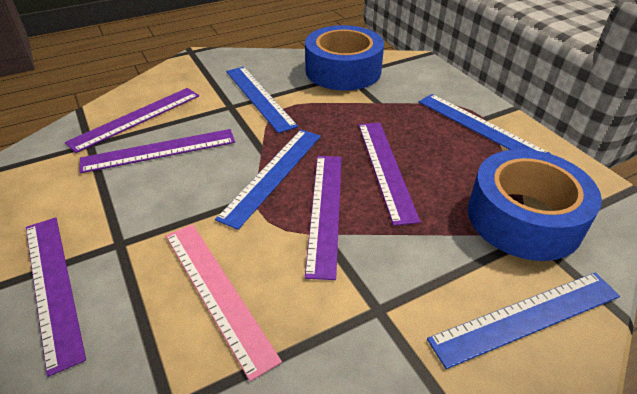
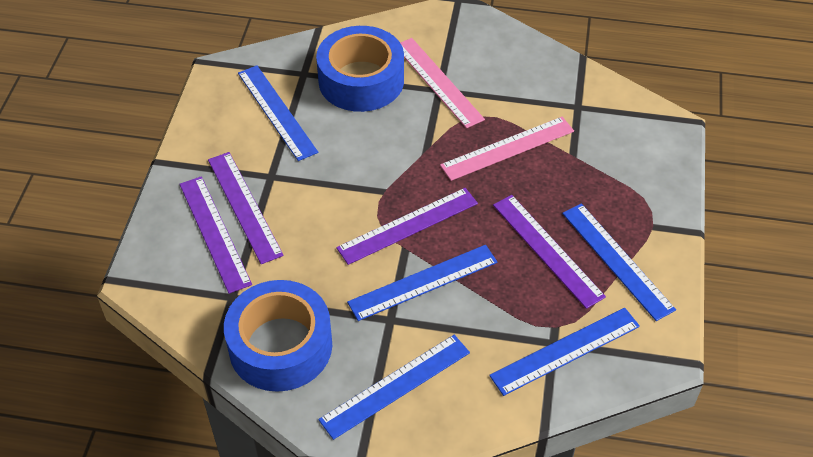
blue ruler: [215,130,321,230] [226,67,298,133] [419,94,551,154] [427,272,620,369] = 4 -> [238,65,318,161] [318,335,470,440] [347,245,498,321] [489,308,640,396] [562,203,676,321] = 5
pink ruler: [166,224,282,381] = 1 -> [400,38,485,128] [440,117,574,181] = 2
purple ruler: [26,217,86,377] [65,88,199,153] [79,129,235,173] [305,156,342,280] [359,123,420,226] = 5 -> [179,176,252,294] [208,152,284,264] [336,188,478,265] [493,195,606,309] = 4

